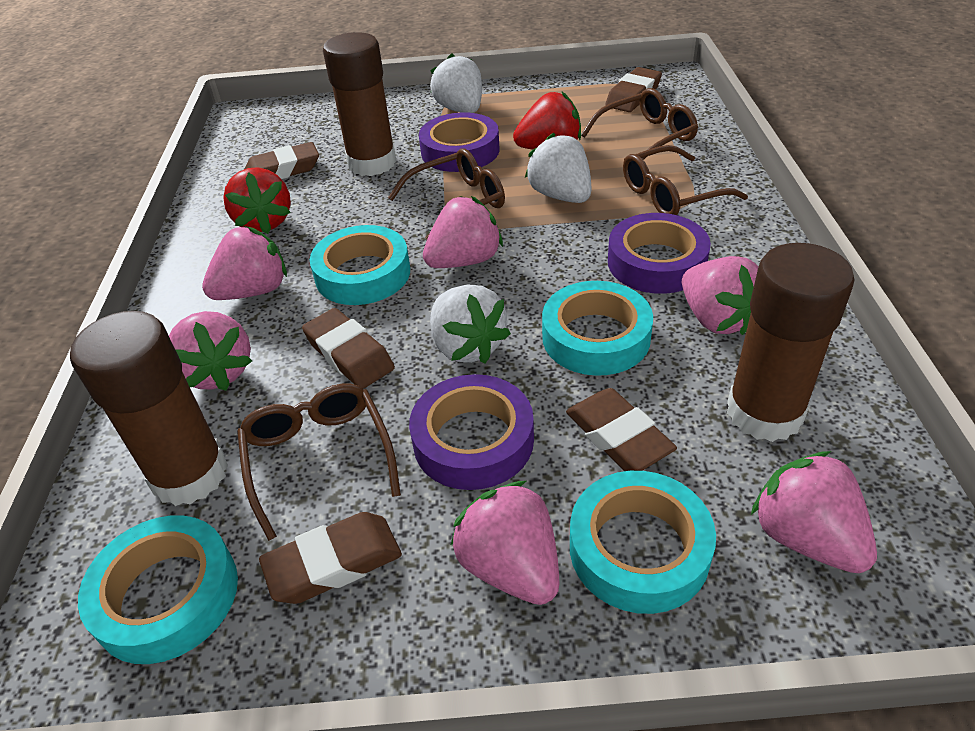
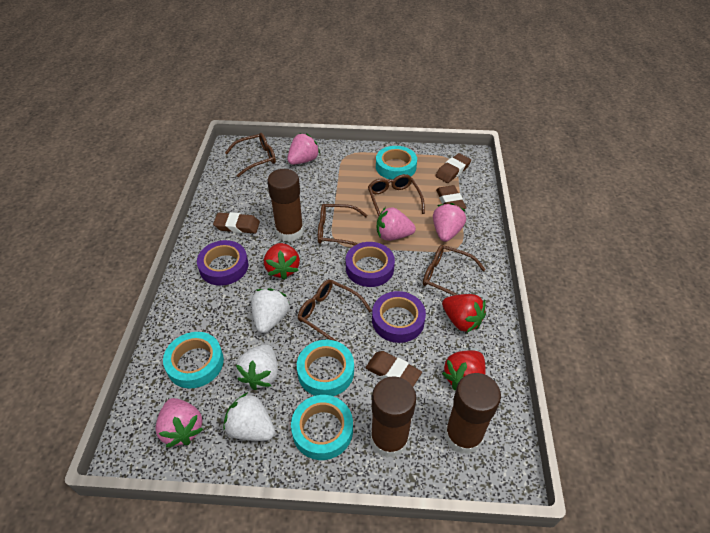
brown eraser: [245,142,319,179] [259,512,402,604] [302,308,395,389] [566,388,677,471] [605,67,662,112] = 5 -> [213,212,260,234] [366,351,422,387] [435,153,471,183] [436,185,466,209] = 4
brown glasses: [237,383,401,541] [388,148,505,240] [581,88,698,160] [623,145,748,215] = 4 -> [225,133,276,177] [298,279,372,341] [318,204,367,246] [368,174,425,216] [423,245,486,296] = 5
pink strawberry: [169,311,252,391] [202,226,287,300] [423,196,503,268] [451,481,559,605] [682,256,759,335] [751,451,877,573] = 6 -> [155,398,203,448] [287,133,320,165] [377,207,416,241] [433,203,466,242] = 4
red strawberry: [223,167,291,234] [513,92,581,150] = 2 -> [264,243,300,280] [442,294,486,333] [442,350,486,390] = 3

